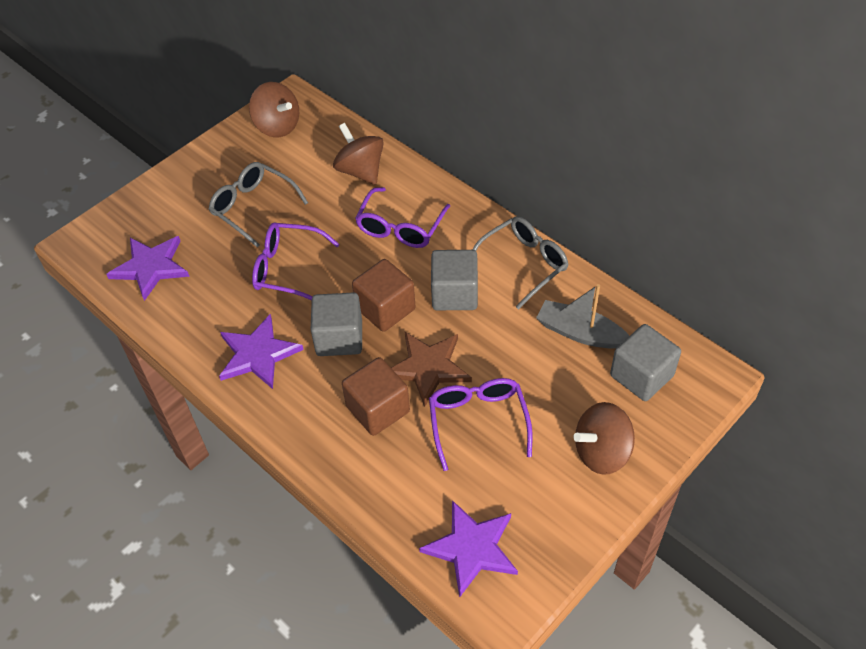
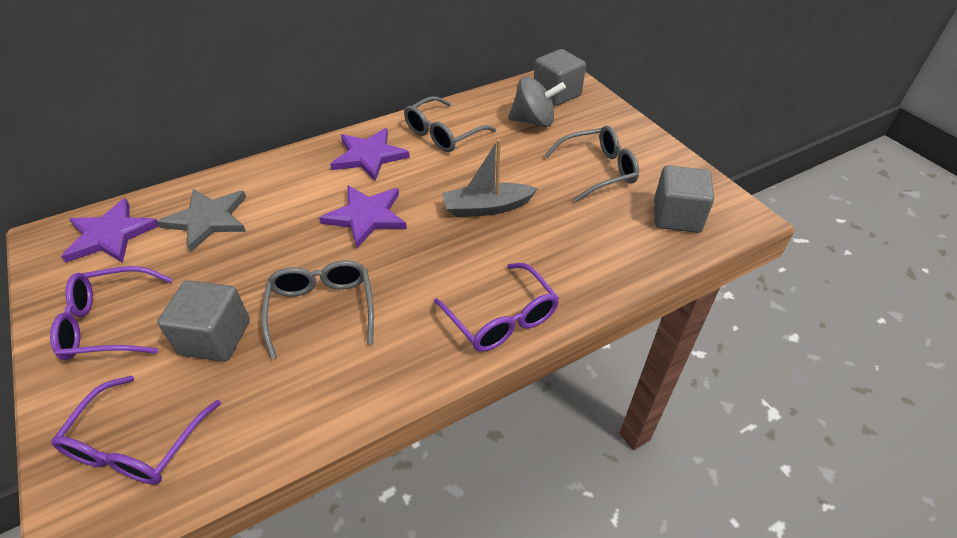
brown cube: [342,357,410,436] [352,259,416,332] = 2 -> none = 0
brown spinning top: [249,82,299,137] [333,123,384,185] [573,402,635,475] = 3 -> none = 0
brown star: [391,332,472,407] = 1 -> none = 0
grey glasses: [209,162,308,248] [472,216,569,310] = 2 -> [262,260,374,360] [404,96,496,152] [545,125,639,202] = 3
grey spinning top: none = 0 -> [508,76,566,127] = 1
grey star: none = 0 -> [157,189,246,252] = 1

